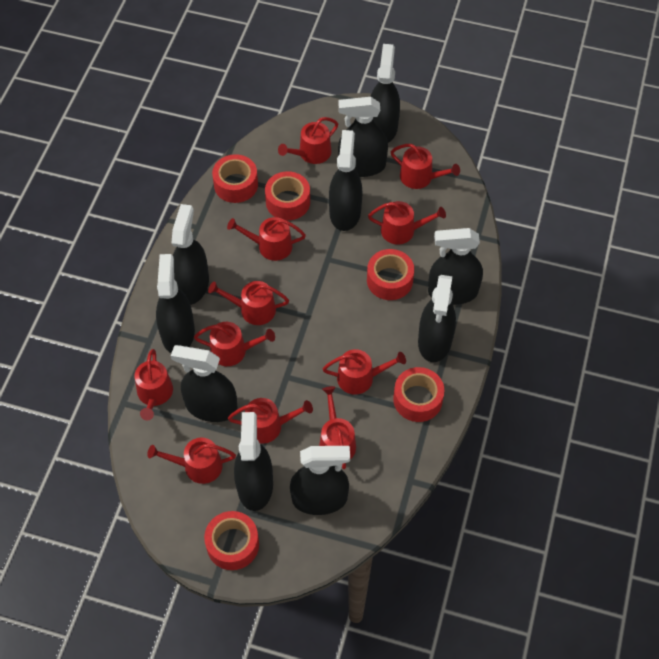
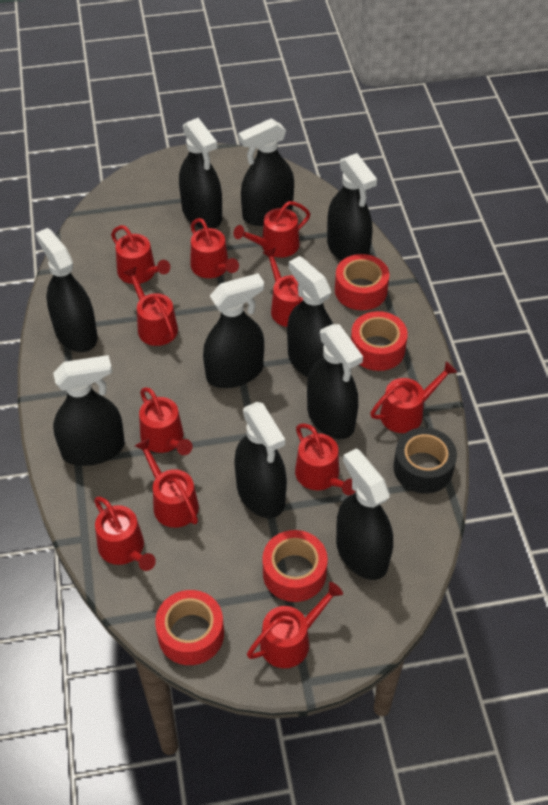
black tape: none = 0 -> [393,427,457,494] = 1
red tape: [204,511,259,570] [212,154,258,203] [265,171,310,220] [367,249,414,300] [393,367,444,422] = 5 -> [155,590,224,665] [262,530,328,602] [335,254,389,310] [351,311,408,371] = 4

